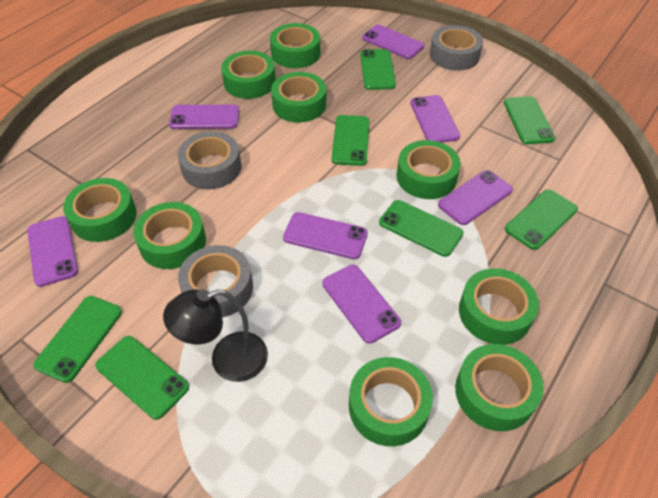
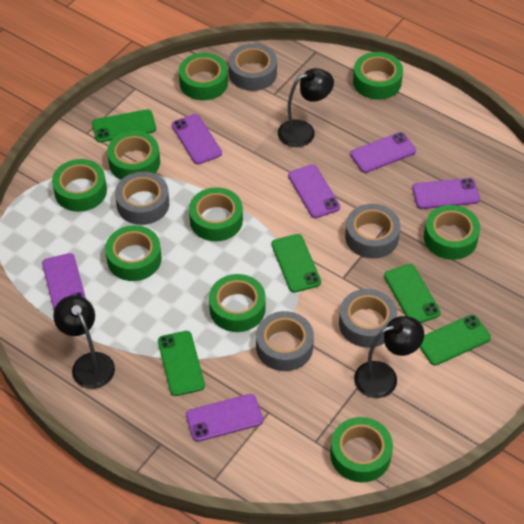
black lamp: [163,289,268,382] = 1 -> [53,295,115,389] [278,68,334,147] [354,316,424,398] = 3
green phone: [33,296,122,383] [95,336,189,420] [332,115,369,166] [360,49,396,90] [379,200,463,257] [504,96,555,144] [505,189,578,250] = 7 -> [92,109,156,143] [158,331,205,396] [271,234,321,293] [384,264,441,323] [419,315,491,365] = 5
grey tape: [178,131,241,190] [178,245,253,318] [430,25,483,71] = 3 -> [115,172,169,225] [228,43,277,91] [256,311,314,371] [339,289,397,348] [345,204,401,259] = 5
purple phone: [27,216,78,287] [169,105,239,129] [283,212,368,259] [322,265,401,344] [362,25,424,59] [410,95,460,143] [438,170,513,225] = 7 -> [42,253,86,310] [172,114,222,165] [186,394,263,442] [288,164,340,218] [350,132,416,173] [412,178,480,209] = 6

